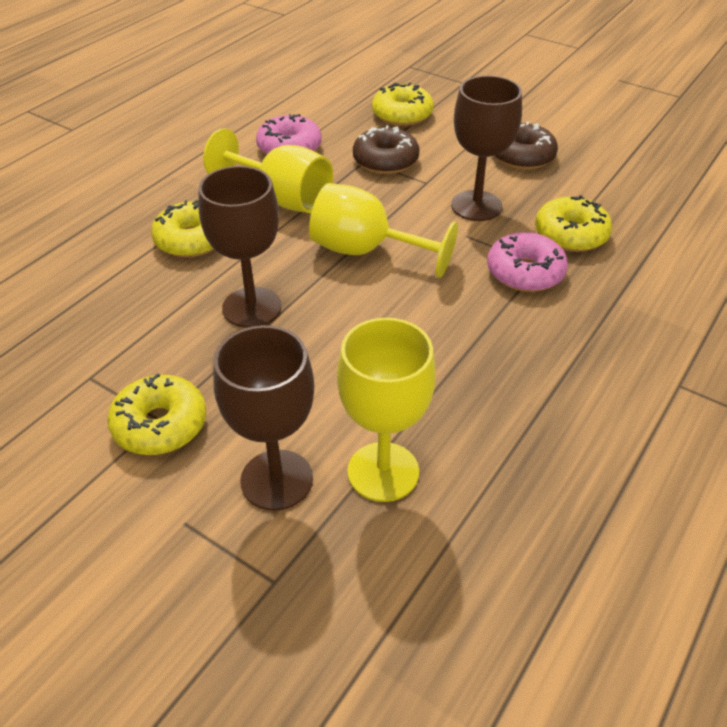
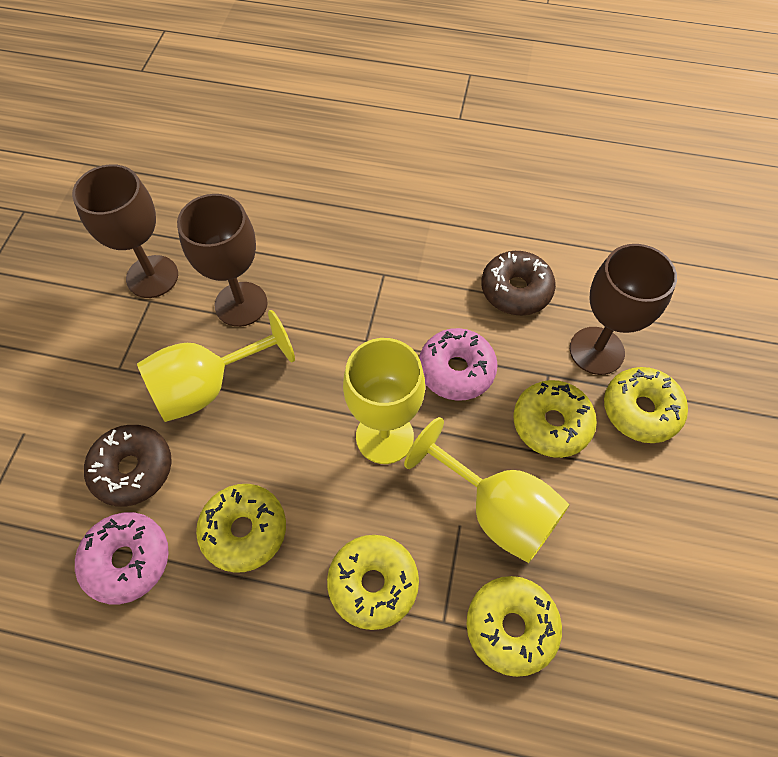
yellow donut: [107,373,206,455] [151,200,214,258] [372,82,434,126] [535,195,612,252] = 4 -> [196,484,286,573] [327,535,419,630] [466,576,562,677] [513,380,597,458] [604,367,688,443] = 5

